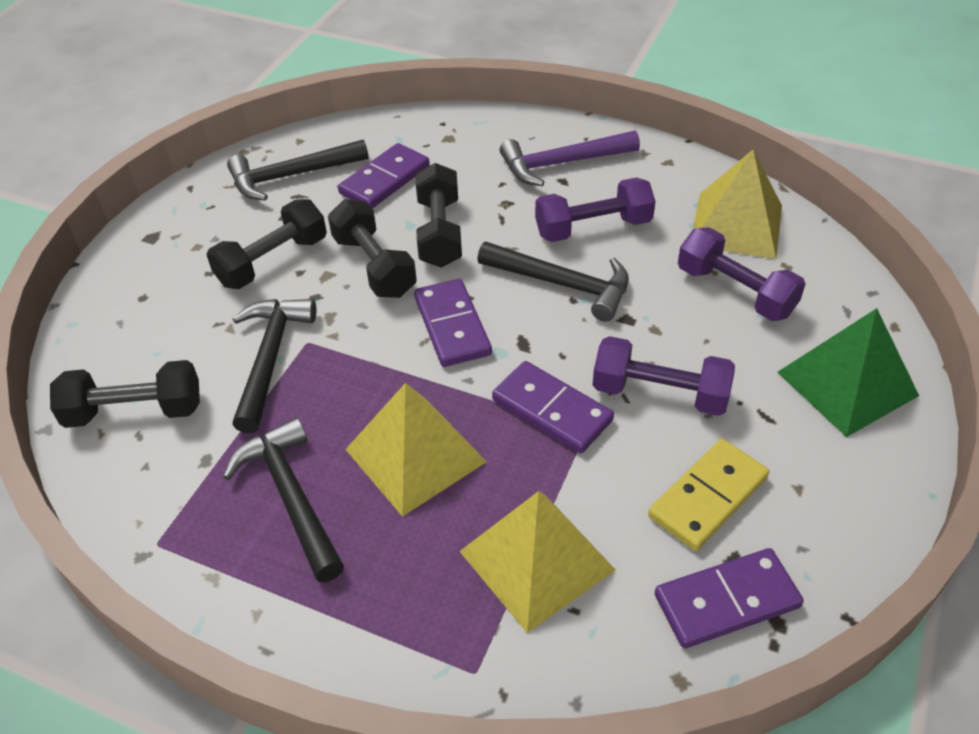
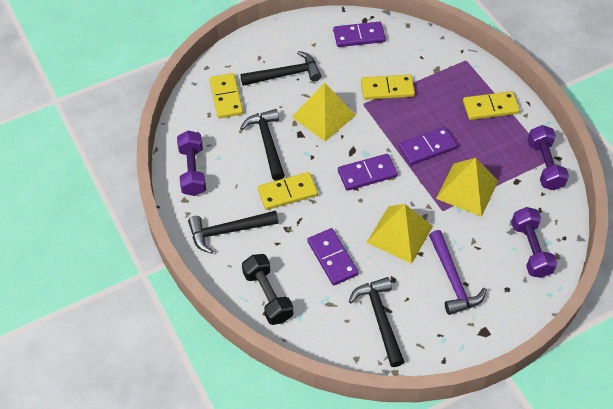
black dumbbell: [50,360,200,428] [206,199,327,289] [328,199,417,298] [415,163,462,268] = 4 -> [242,254,293,325] = 1
green pyramid: [778,308,919,437] = 1 -> none = 0
yellow domino: [648,439,769,551] = 1 -> [210,73,243,118] [258,172,318,210] [361,75,415,100] [463,91,520,120] = 4

